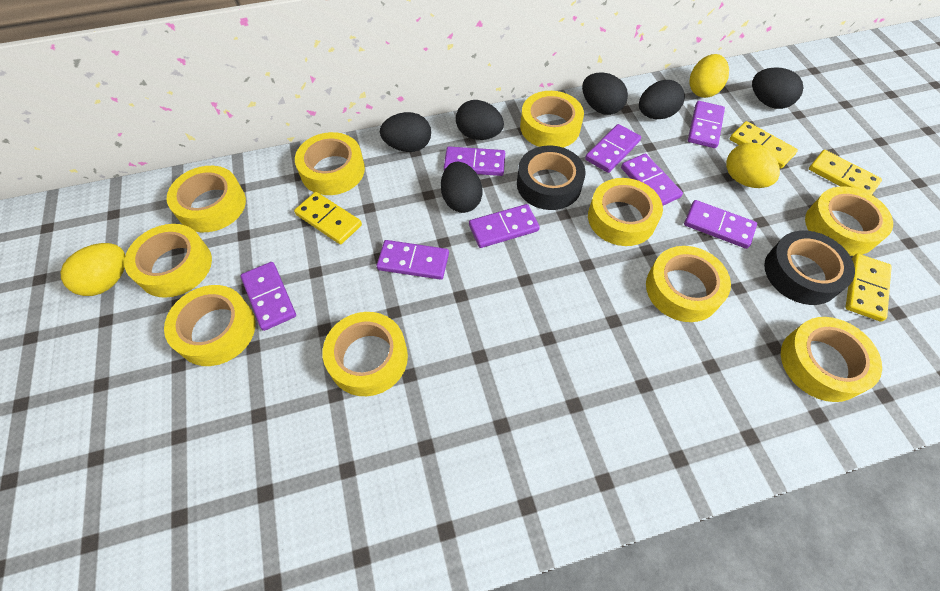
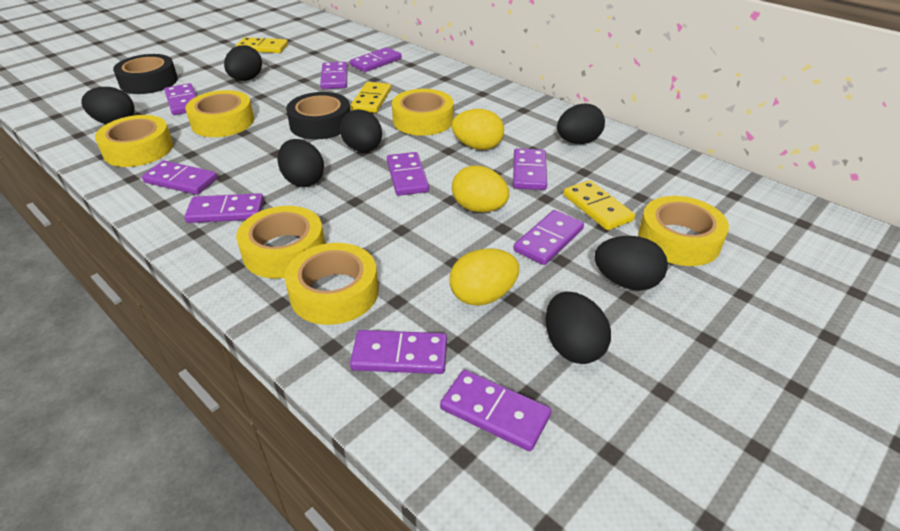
black egg: [380,112,431,152] [441,162,483,213] [456,100,504,140] [582,72,628,115] [639,80,685,119] [752,67,803,109] = 6 -> [81,87,135,124] [224,45,262,81] [277,139,324,187] [340,109,382,152] [545,291,611,364] [557,104,605,144] [594,236,668,291] = 7
purple domino: [240,262,296,331] [377,240,449,280] [444,146,505,176] [469,204,540,248] [585,124,641,173] [621,153,683,206] [684,200,757,249] [688,101,725,148] = 8 -> [142,161,217,195] [164,83,197,115] [184,193,264,223] [320,62,348,89] [350,47,402,72] [350,330,447,374] [387,152,429,196] [440,370,551,451] [513,148,547,190] [513,210,584,265] = 10
yellow domino: [294,192,362,244] [730,121,798,169] [809,150,882,195] [845,254,892,322] = 4 -> [236,37,288,53] [350,82,391,113] [563,180,635,230] = 3
yellow tape: [124,224,212,298] [164,285,256,366] [167,166,246,232] [295,132,365,195] [322,312,408,396] [520,91,584,148] [588,178,663,246] [646,246,731,322] [781,317,882,402] [805,186,893,256] = 10 -> [95,115,173,167] [185,90,254,137] [236,206,325,278] [285,243,379,325] [392,89,454,136] [638,196,729,266] = 6

